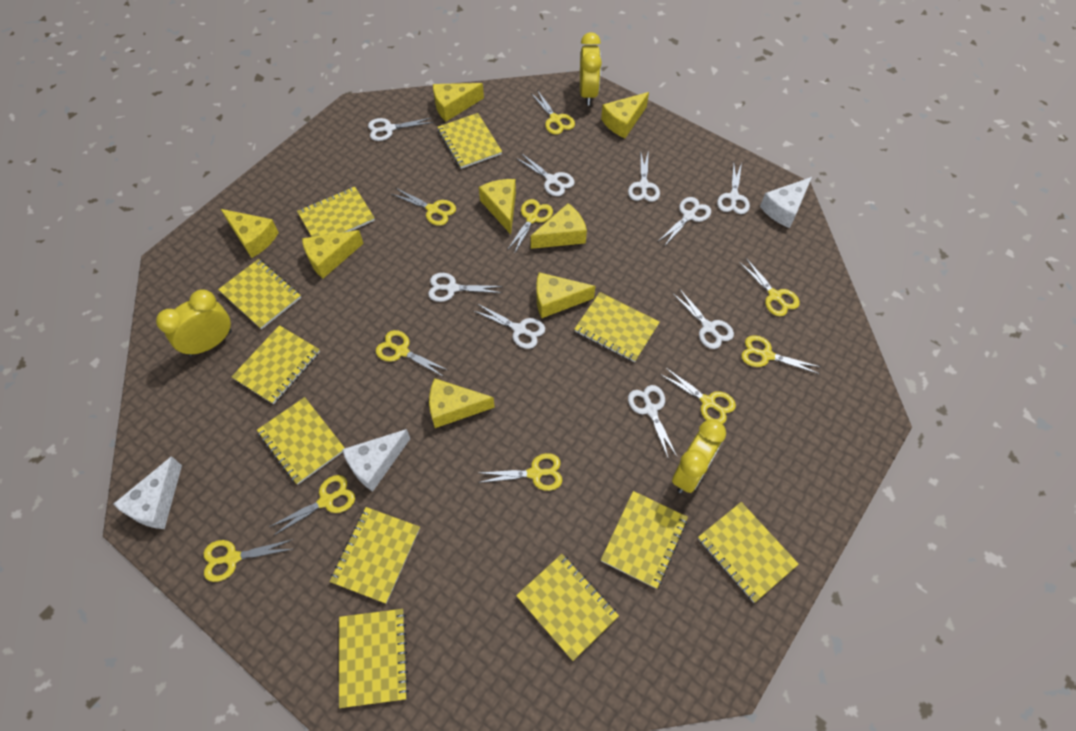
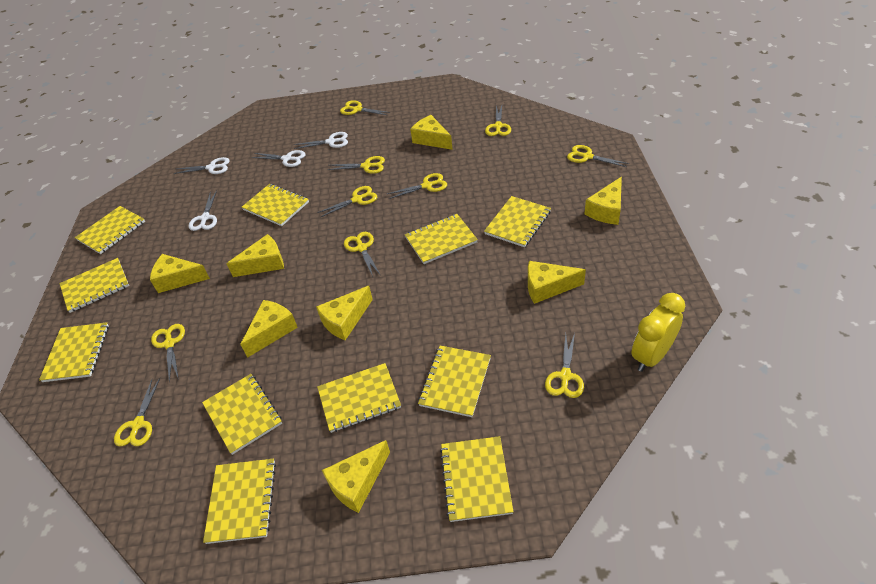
white cheese: [113,456,182,529] [342,429,410,492] [760,177,812,228] = 3 -> none = 0
white scissors: [368,118,434,141] [428,273,503,302] [474,304,545,349] [516,153,575,196] [628,153,660,202] [628,385,677,460] [659,197,711,247] [672,288,734,349] [717,163,750,214] = 9 -> [174,157,230,174] [189,190,217,231] [251,150,305,167] [294,132,348,149] = 4
yellow clock: [156,290,232,356] [580,32,602,105] [672,419,726,493] = 3 -> [631,293,685,372] = 1

